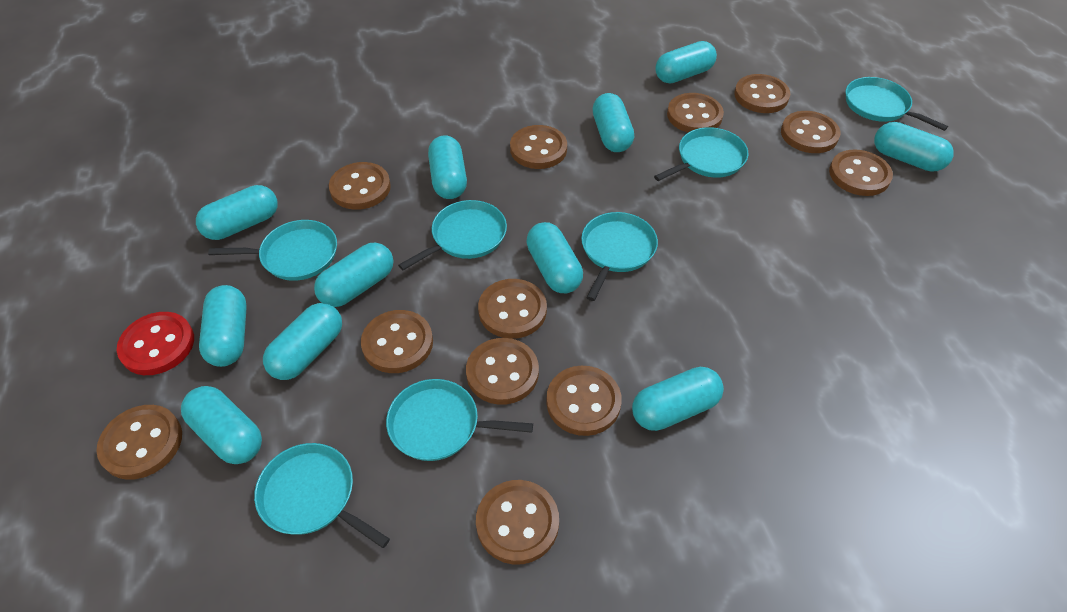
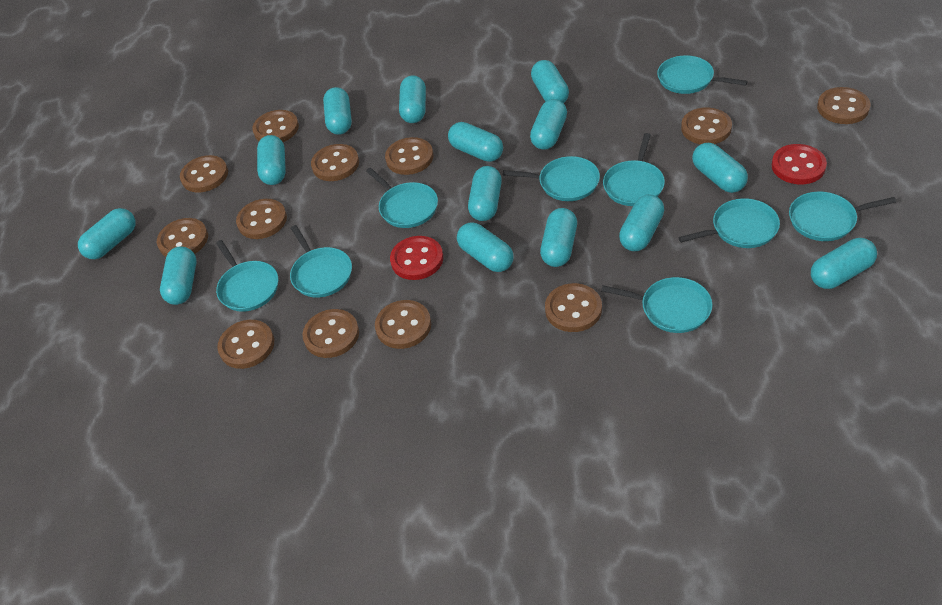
red button: [117,312,194,375] = 1 -> [390,236,443,280] [772,144,827,184] = 2
turquoise capsule: [181,386,262,464] [196,185,278,240] [199,285,247,367] [263,303,342,380] [314,242,393,307] [428,136,467,199] [526,222,583,293] [592,93,634,152] [632,367,724,431] [655,41,717,83] [874,122,954,172] = 11 -> [78,208,136,259] [160,247,196,305] [257,135,286,185] [323,87,352,135] [399,76,426,123] [448,122,503,162] [457,223,514,272] [468,166,502,221] [530,99,567,150] [531,60,569,103] [540,208,577,267] [619,194,664,251] [692,143,748,193] [811,238,877,289] = 14
turquoise pan: [208,220,337,281] [254,443,390,548] [386,379,533,461] [398,200,507,270] [581,212,658,301] [654,127,748,181] [846,77,948,131] = 7 -> [216,240,278,312] [290,225,352,297] [366,168,438,228] [503,156,600,201] [601,277,713,333] [603,133,665,206] [657,55,748,94] [678,198,780,248] [789,192,897,241] = 9

